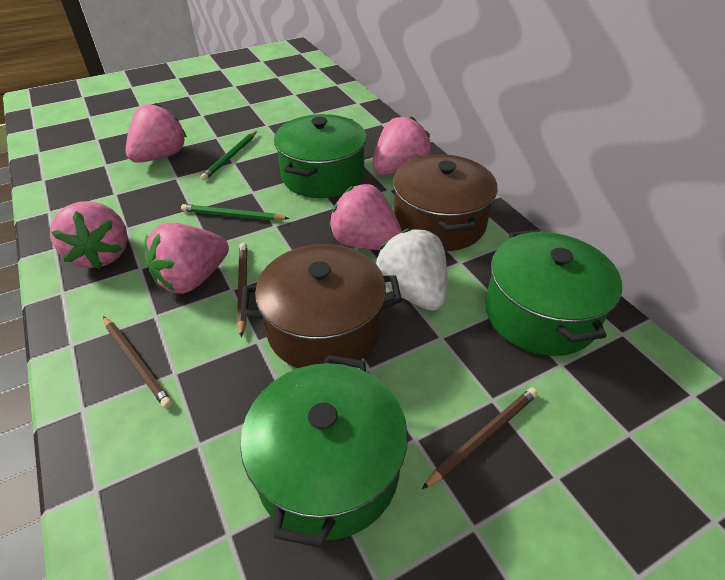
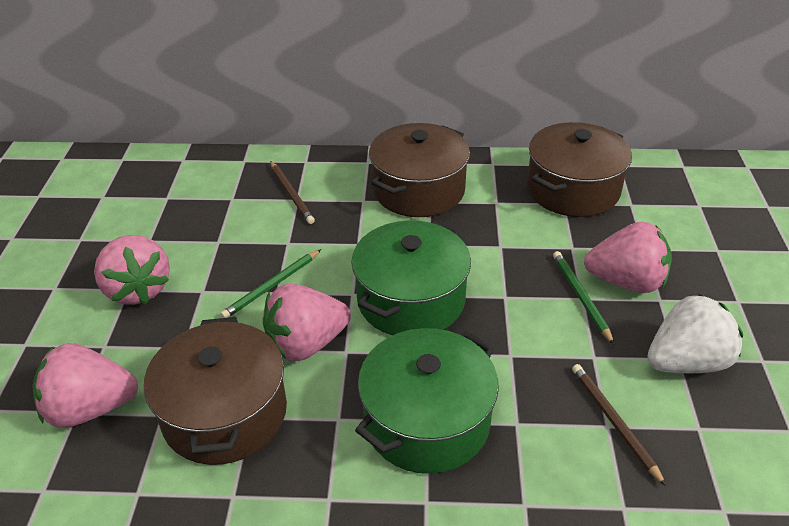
brown pencil: [103,316,173,409] [237,243,247,338] [422,387,538,489] = 3 -> [270,161,315,224] [572,364,666,486] = 2
brown pot: [241,244,402,368] [393,154,498,251] = 2 -> [144,317,287,465] [369,123,470,217] [527,122,632,217] = 3
green pot: [240,355,408,548] [274,114,367,198] [485,230,622,356] = 3 -> [351,220,471,336] [355,328,499,474] = 2
pink strawberry: [50,201,128,269] [126,103,187,163] [145,223,229,294] [329,184,402,250] [372,116,432,175] = 5 -> [32,343,138,428] [94,235,170,305] [263,284,351,361] [584,222,672,293] = 4

